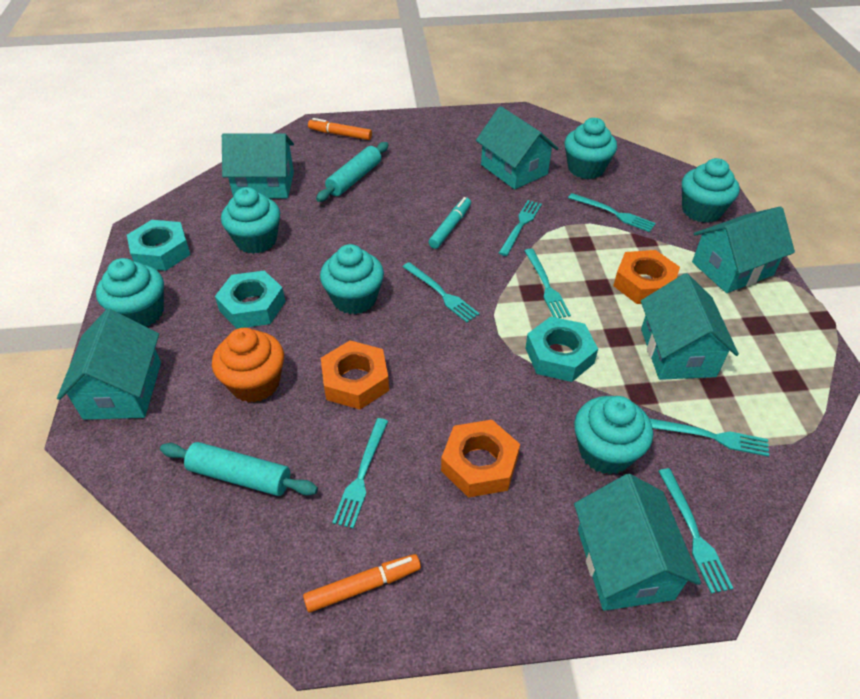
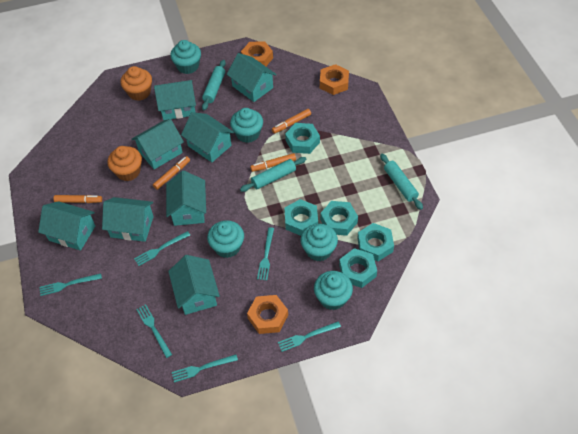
orange cupcake: [212,328,284,403] = 1 -> [107,146,142,181] [120,66,152,101] = 2
orange marker: [303,554,421,612] [308,118,372,140] = 2 -> [54,195,102,203] [153,156,190,190] [250,153,296,172] [272,109,311,134] = 4
turquoise cupcake: [96,258,164,326] [221,187,280,254] [320,244,384,314] [565,118,617,179] [574,396,653,474] [682,158,740,223] = 6 -> [170,40,201,74] [207,220,244,258] [230,108,263,143] [300,224,338,261] [314,271,353,310] = 5
turquoise fork: [332,418,388,529] [403,262,480,322] [499,200,542,256] [525,249,571,318] [568,193,656,232] [649,418,769,457] [658,468,734,594] = 7 -> [39,273,102,296] [134,231,190,266] [136,304,172,358] [172,354,238,383] [257,227,274,280] [278,321,341,352] = 6
turquoise house: [57,309,161,420] [222,134,294,198] [476,106,559,190] [574,474,701,611] [641,273,739,380] [692,206,795,293] = 6 -> [38,201,95,250] [102,197,154,242] [132,119,184,169] [154,80,196,120] [166,170,206,226] [168,255,220,315] [181,112,234,162] [227,53,277,102] = 8
turquoise marker: [428,197,471,249] = 1 -> none = 0
turquoise nut: [127,220,191,271] [215,271,285,329] [525,316,598,382] = 3 -> [285,123,320,154] [285,199,318,236] [320,201,358,236] [339,248,377,288] [357,223,394,261] = 5
turquoise rolling pin: [160,442,318,496] [316,142,389,202] = 2 -> [202,60,226,110] [240,157,307,192] [380,154,423,210] = 3

